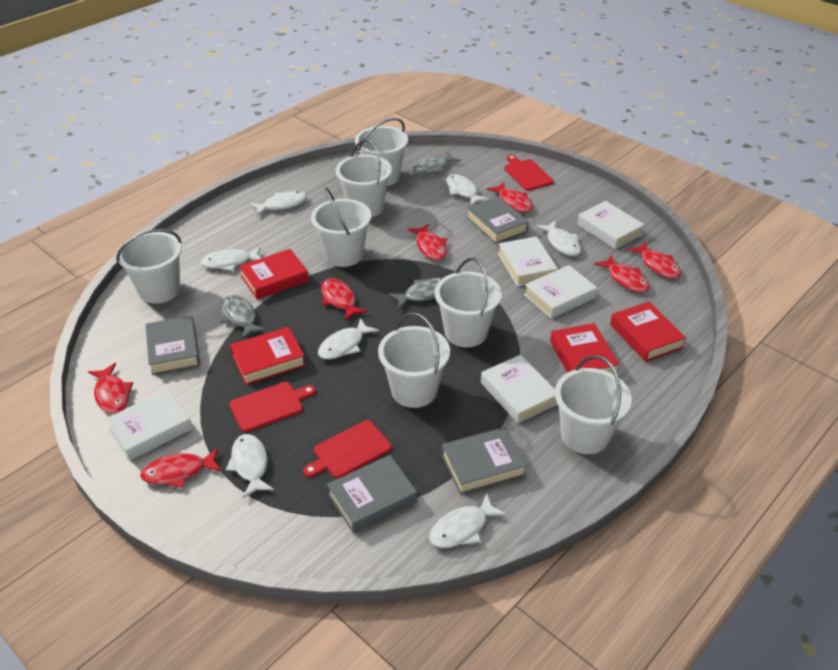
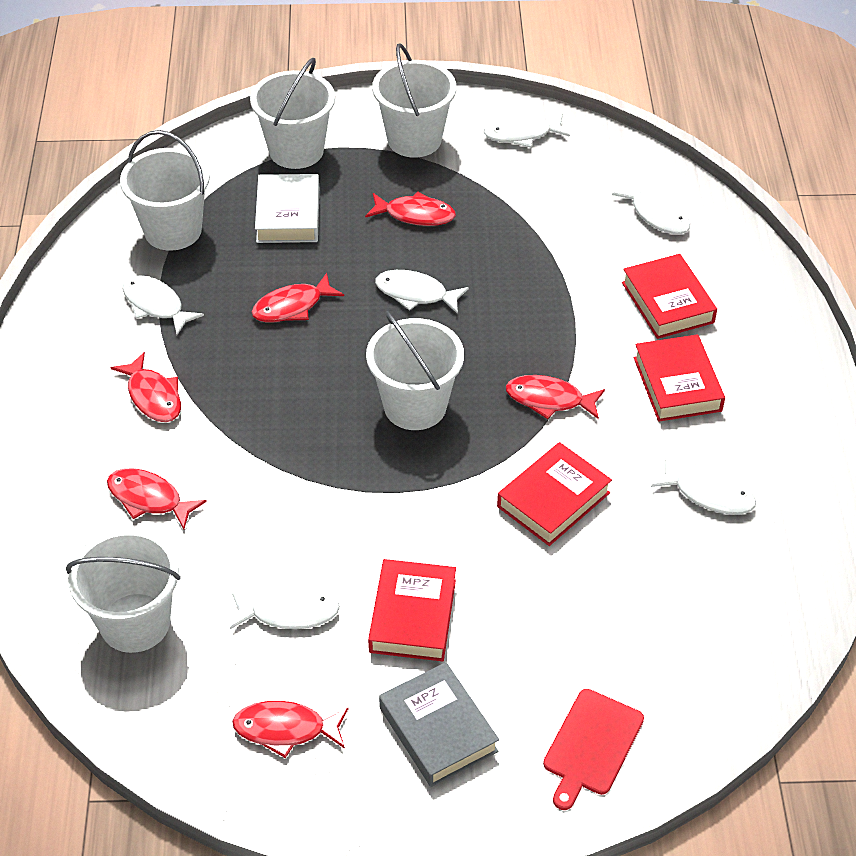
grey book: [146,315,200,375] [327,455,417,534] [442,427,527,495] [466,196,529,244] = 4 -> [379,662,499,787] = 1
grey fish: [221,295,266,339] [389,278,443,309] [411,152,461,175] = 3 -> none = 0
red cutting board: [229,382,316,432] [303,420,392,478] [504,155,554,191] = 3 -> [543,689,644,810] = 1
red fish: [88,363,133,414] [140,448,222,488] [321,278,367,321] [407,224,447,260] [487,182,533,212] [594,255,649,292] [627,242,681,279] = 7 -> [107,468,207,530] [110,352,181,422] [232,701,349,758] [252,273,344,322] [365,192,456,226] [506,375,605,419] = 6
white book: [105,389,192,461] [481,355,558,423] [498,236,558,287] [524,265,597,319] [577,201,645,249] = 5 -> [255,174,319,243] = 1
white bucket: [116,229,182,303] [311,187,371,267] [336,139,392,217] [355,118,408,186] [378,312,450,408] [435,258,502,347] [555,355,632,454] = 7 -> [66,529,181,653] [120,130,210,251] [250,58,335,169] [366,311,464,430] [372,44,456,158] = 5
white fish: [201,247,261,271] [226,434,274,498] [250,191,307,216] [318,318,379,359] [429,493,507,548] [446,174,489,206] [536,220,581,256] = 7 -> [123,275,204,335] [230,580,340,629] [375,270,469,314] [484,114,570,148] [612,179,690,235] [651,458,756,515] = 6

